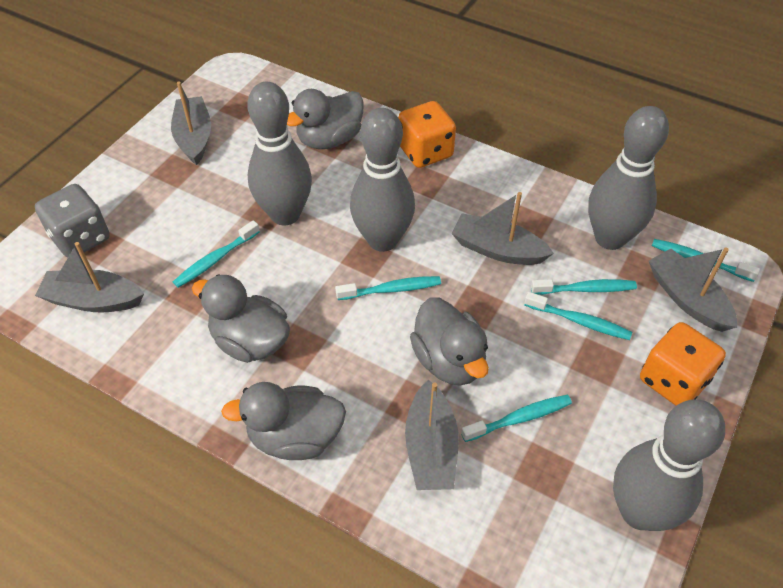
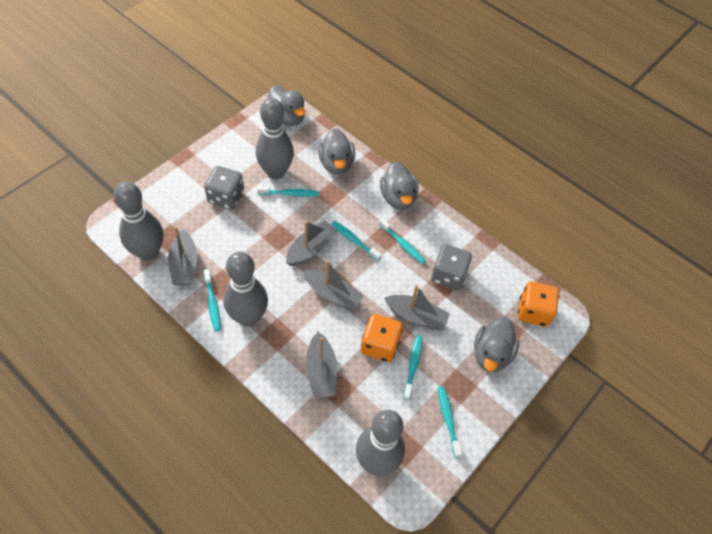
grey dice: [35,184,110,258] = 1 -> [204,166,244,210] [431,244,472,290] = 2

